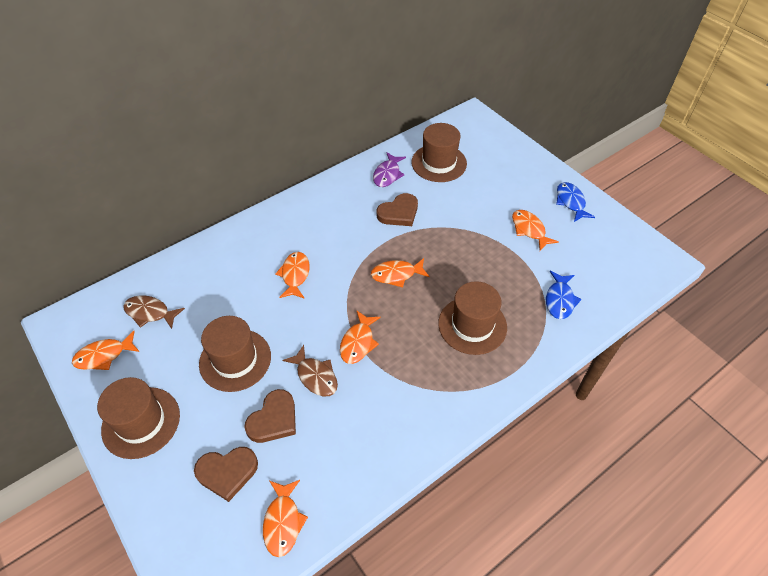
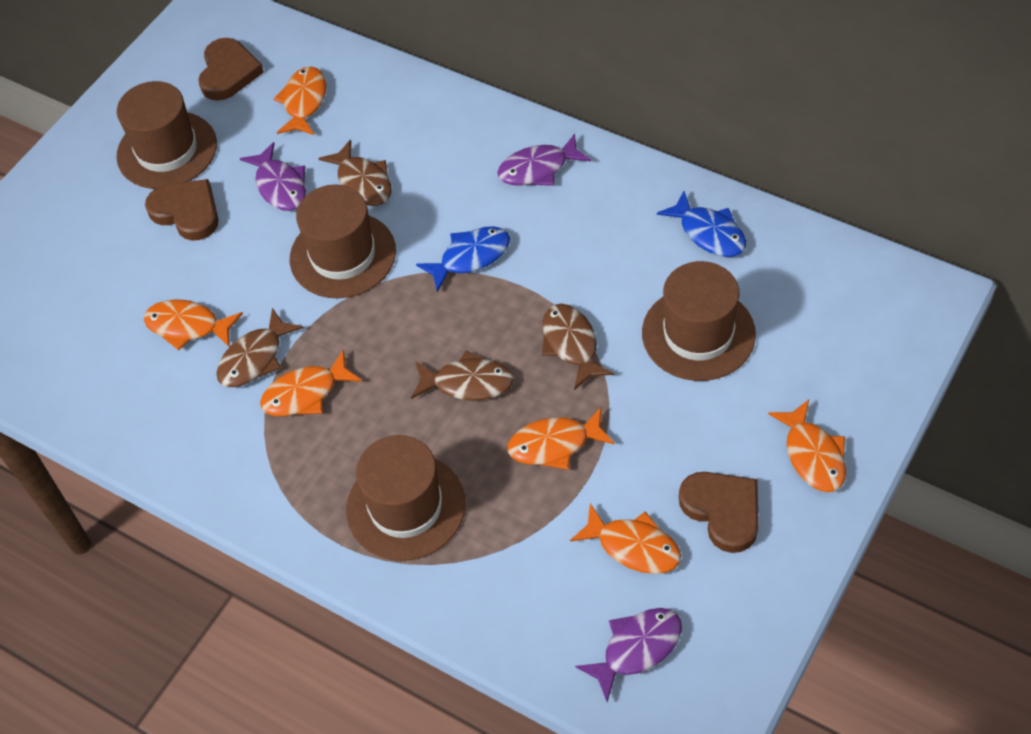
brown fish: [123,296,185,329] [282,345,338,397] = 2 -> [217,308,304,387] [318,139,392,206] [411,351,514,401] [542,304,614,390] = 4
purple fish: [373,152,406,187] = 1 -> [240,142,306,211] [497,133,591,186] [575,608,682,702] = 3

